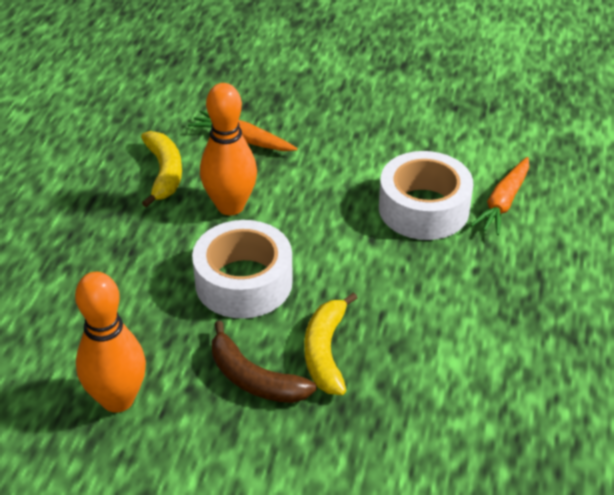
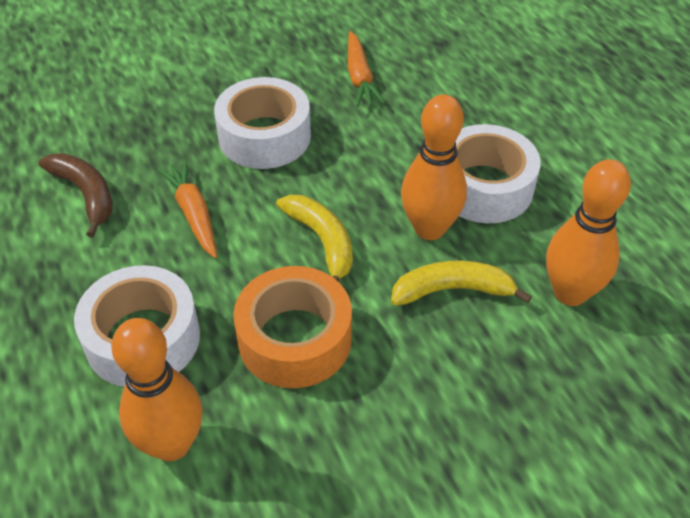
orange bowling pin: [75,272,146,413] [200,83,257,215] = 2 -> [111,318,203,461] [401,94,467,240] [546,159,631,306] = 3
orange tape: none = 0 -> [233,266,352,388] = 1
white tape: [192,220,293,319] [379,151,473,240] = 2 -> [74,265,200,387] [214,77,311,169] [456,124,541,223] = 3

